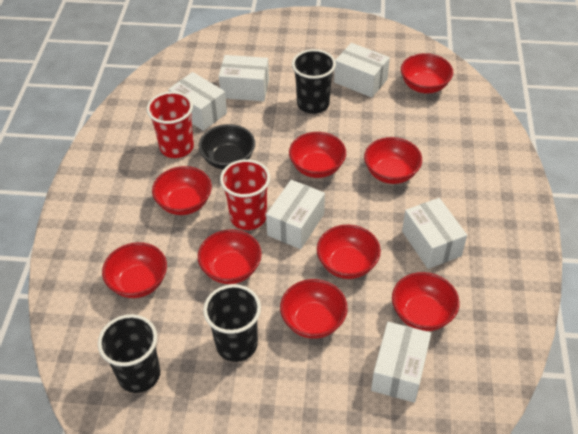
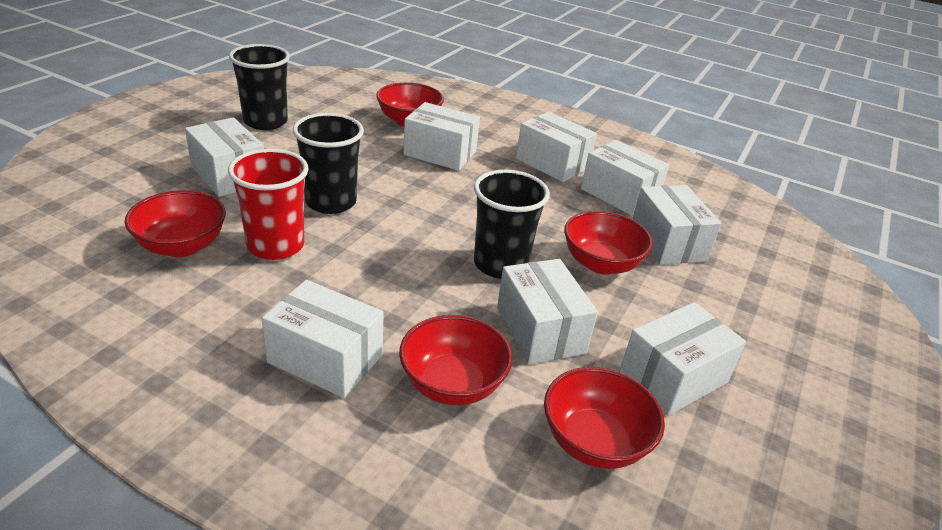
black bowl: [199,124,255,169] = 1 -> none = 0
red bowl: [102,242,167,298] [152,166,212,215] [198,229,262,284] [280,279,348,339] [289,132,346,178] [317,224,381,279] [364,137,422,184] [392,272,460,331] [401,53,453,94] = 9 -> [125,190,226,257] [376,82,444,127] [399,315,513,405] [544,367,665,469] [564,211,653,274] = 5
red cup: [147,91,194,158] [220,159,270,230] = 2 -> [228,149,309,260] = 1
white box: [168,72,227,131] [219,55,269,101] [266,180,325,249] [334,43,390,98] [371,322,431,403] [402,198,467,269] = 6 -> [185,117,264,197] [262,280,384,398] [403,102,480,171] [497,259,598,365] [516,112,597,182] [581,140,669,216] [620,302,746,416] [632,185,721,265] = 8

